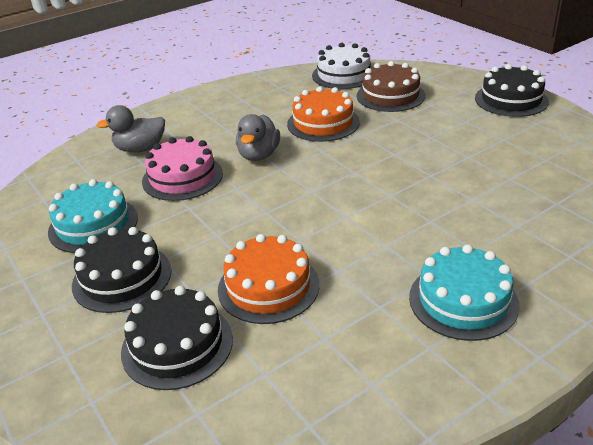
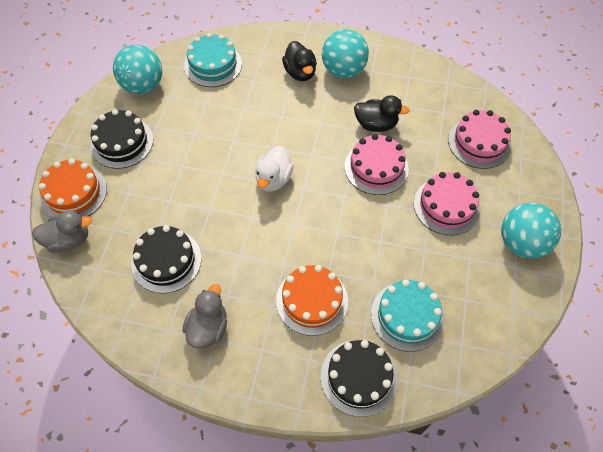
black duck: none = 0 -> [282,41,317,81] [354,95,410,132] = 2
brown cake: [357,61,426,112] = 1 -> none = 0
pink cake: [142,136,223,201] = 1 -> [345,134,409,195] [414,172,481,235] [448,110,511,169] = 3
turquoise ball: none = 0 -> [113,45,162,94] [322,29,369,78] [501,203,561,259] = 3
white cake: [312,43,372,89] = 1 -> none = 0
white duck: none = 0 -> [255,146,294,192] = 1

